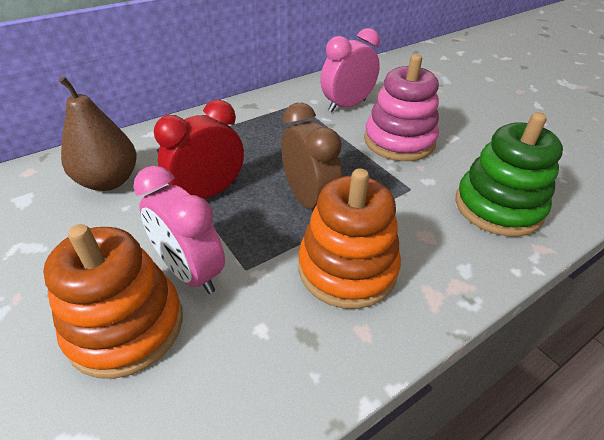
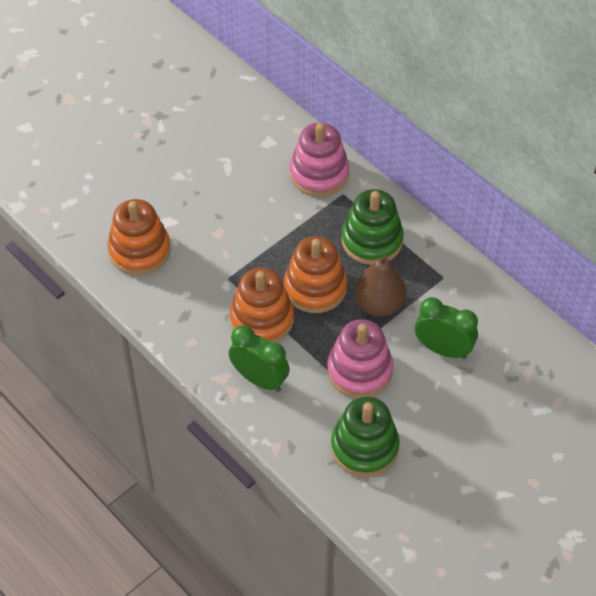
brown clock: [281,103,342,209] = 1 -> none = 0
green clock: none = 0 -> [229,325,290,392] [415,297,478,359] = 2
green stacking toy: [455,112,563,237] = 1 -> [331,396,400,477] [342,189,404,265] = 2
orange stacking toy: [43,224,183,379] [298,168,401,309] = 2 -> [107,199,171,275] [230,268,294,343] [284,236,347,313] = 3
pink clock: [133,166,225,294] [320,28,380,112] = 2 -> none = 0
pink stacking toy: [364,54,439,161] = 1 -> [290,123,349,197] [327,319,393,398] = 2
red clock: [154,100,244,199] = 1 -> none = 0

